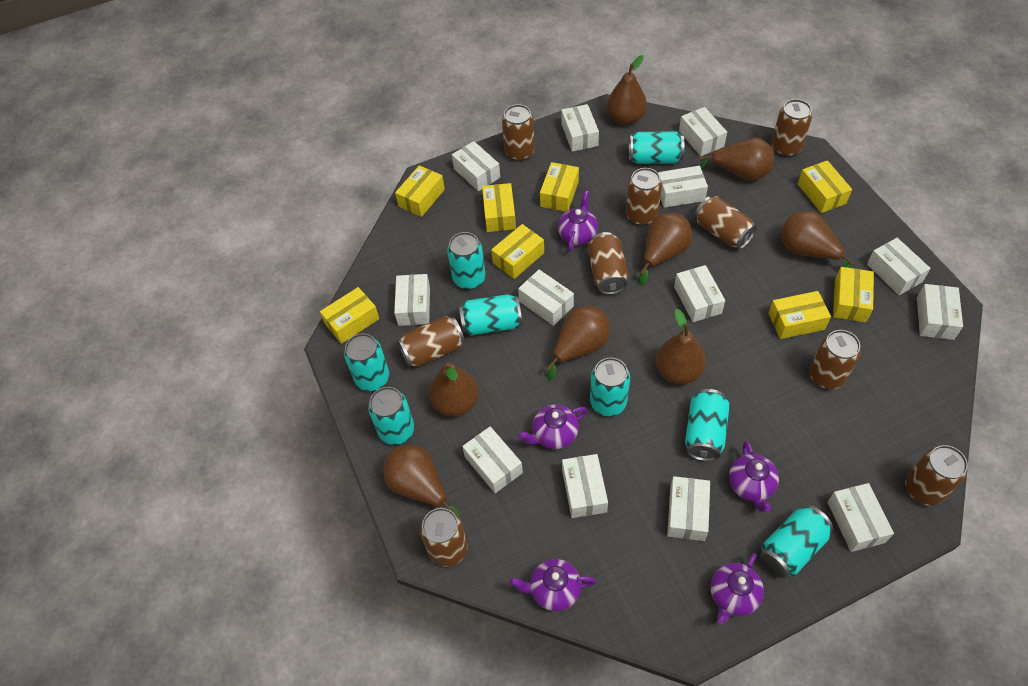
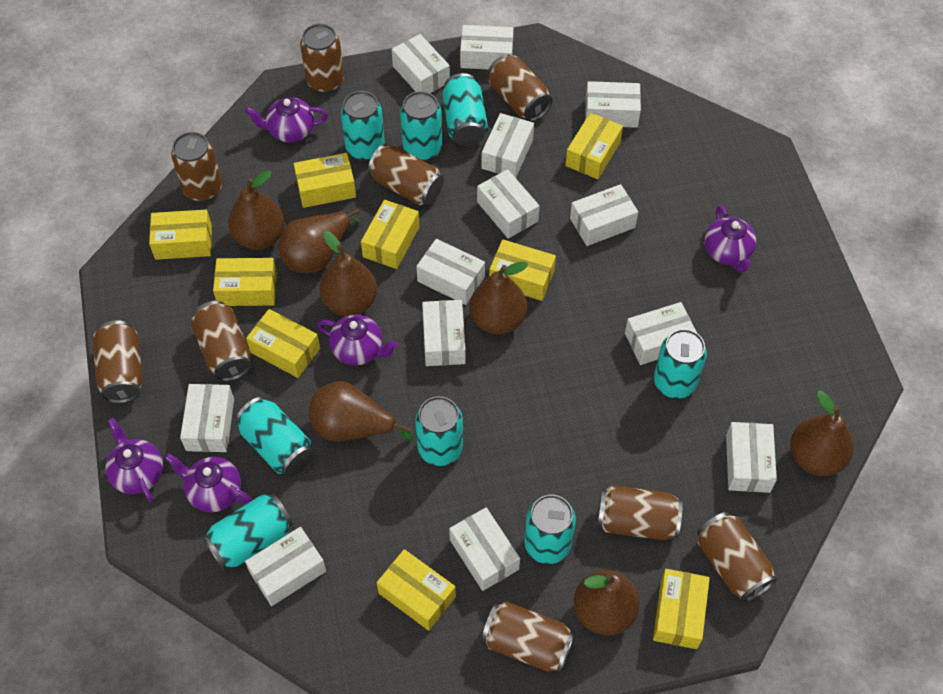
brown pear: [383,445,459,516] [429,362,479,417] [547,306,610,381] [607,55,647,125] [639,213,692,286] [656,309,706,384] [700,138,774,181] [781,211,854,268] = 8 -> [228,170,285,250] [278,209,360,273] [309,381,413,442] [320,231,377,316] [469,262,528,334] [574,570,640,636] [790,391,854,476] = 7
yellow box: [320,287,379,344] [395,165,445,217] [482,183,516,232] [491,224,544,279] [540,162,579,212] [768,291,831,339] [798,160,852,213] [833,267,874,322] = 8 -> [149,210,212,260] [213,258,277,306] [246,309,320,378] [294,153,356,208] [361,200,420,269] [377,549,456,631] [489,239,556,301] [565,113,623,179] [653,569,710,649] = 9

